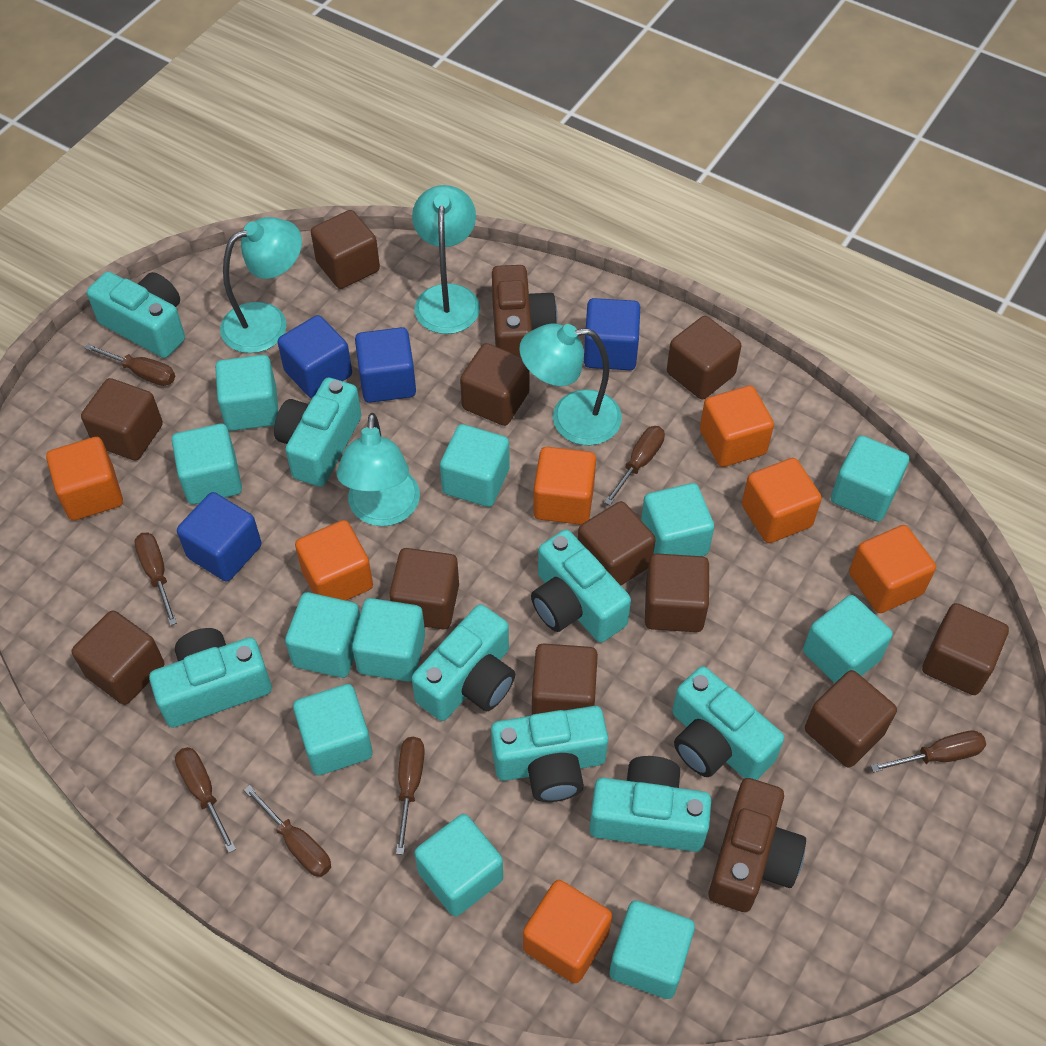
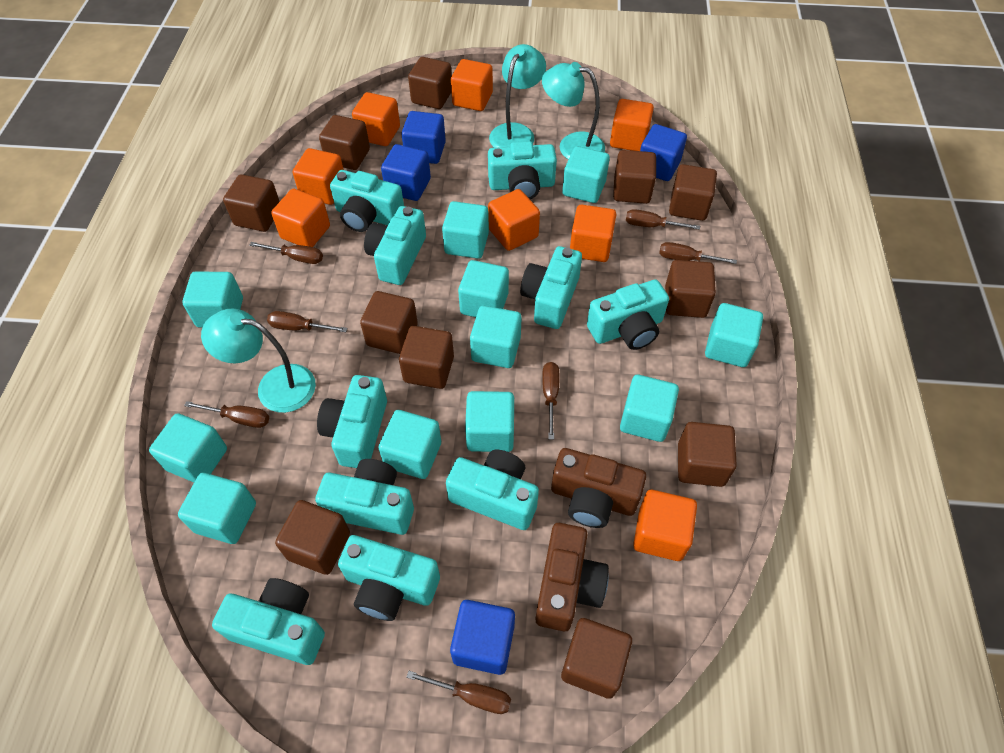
orange cube: [46,437,123,521] [295,520,373,600] [523,880,612,983] [533,447,596,525] [700,385,774,467] [742,458,822,543] [849,525,936,613] = 7 -> [271,189,330,247] [293,148,344,205] [352,92,400,146] [451,59,493,111] [488,189,540,251] [570,205,616,262] [610,99,654,151] [633,490,697,561] = 8
turquoise camera: [87,272,185,358] [149,628,272,728] [274,378,361,487] [412,604,515,721] [491,706,608,802] [531,529,631,643] [589,756,711,852] [672,666,784,780] = 8 -> [212,578,325,665] [315,459,414,535] [317,375,387,468] [330,170,404,232] [338,535,440,621] [364,206,426,285] [446,450,539,530] [488,141,557,199] [520,246,582,329] [587,279,669,350] = 10
turquoise lamp: [220,217,302,353] [337,413,420,526] [412,185,480,334] [519,323,622,445] = 4 -> [201,308,316,413] [489,44,546,148] [542,62,605,160] = 3

